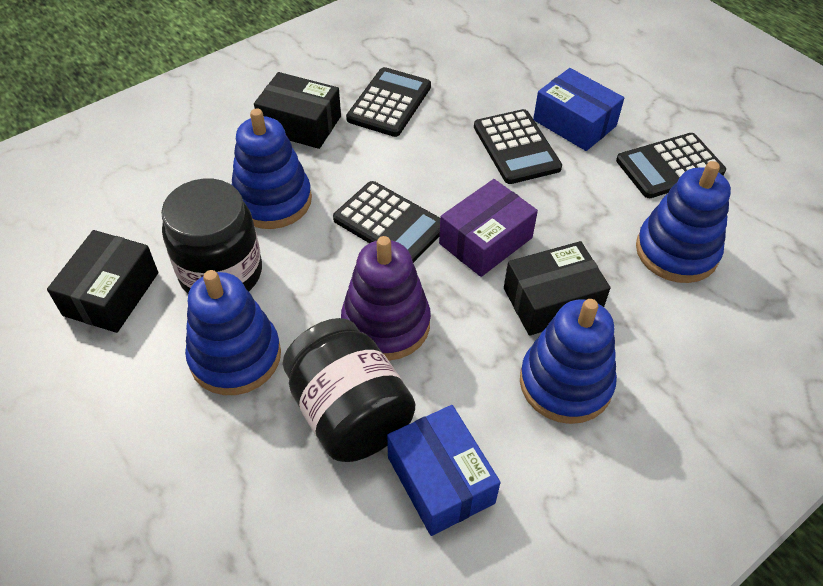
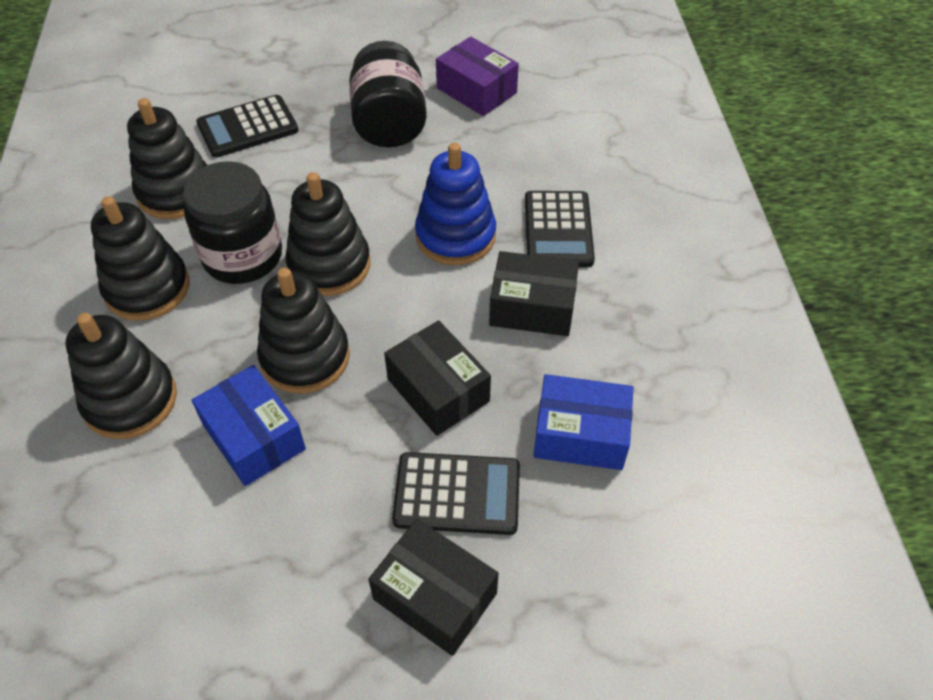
black calculator: [333,181,440,263] [346,67,431,137] [474,109,562,184] [616,133,726,198] = 4 -> [196,95,299,158] [392,452,520,535] [525,191,595,267] = 3
black stacking toy: none = 0 -> [65,313,177,439] [91,196,190,321] [127,98,207,219] [257,268,350,394] [285,172,371,296] = 5
blue stacking toy: [185,270,281,395] [232,108,312,229] [520,299,617,424] [636,161,731,283] = 4 -> [415,143,496,265] = 1
purple stacking toy: [341,236,431,361] = 1 -> none = 0

